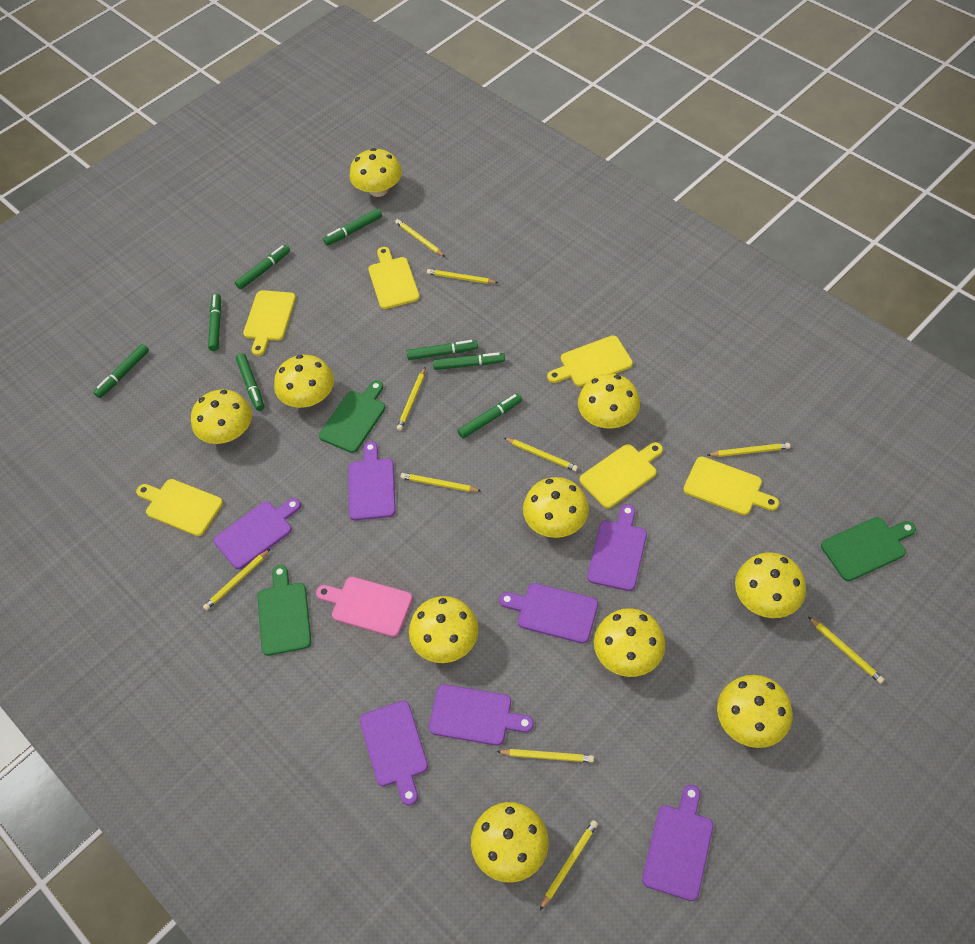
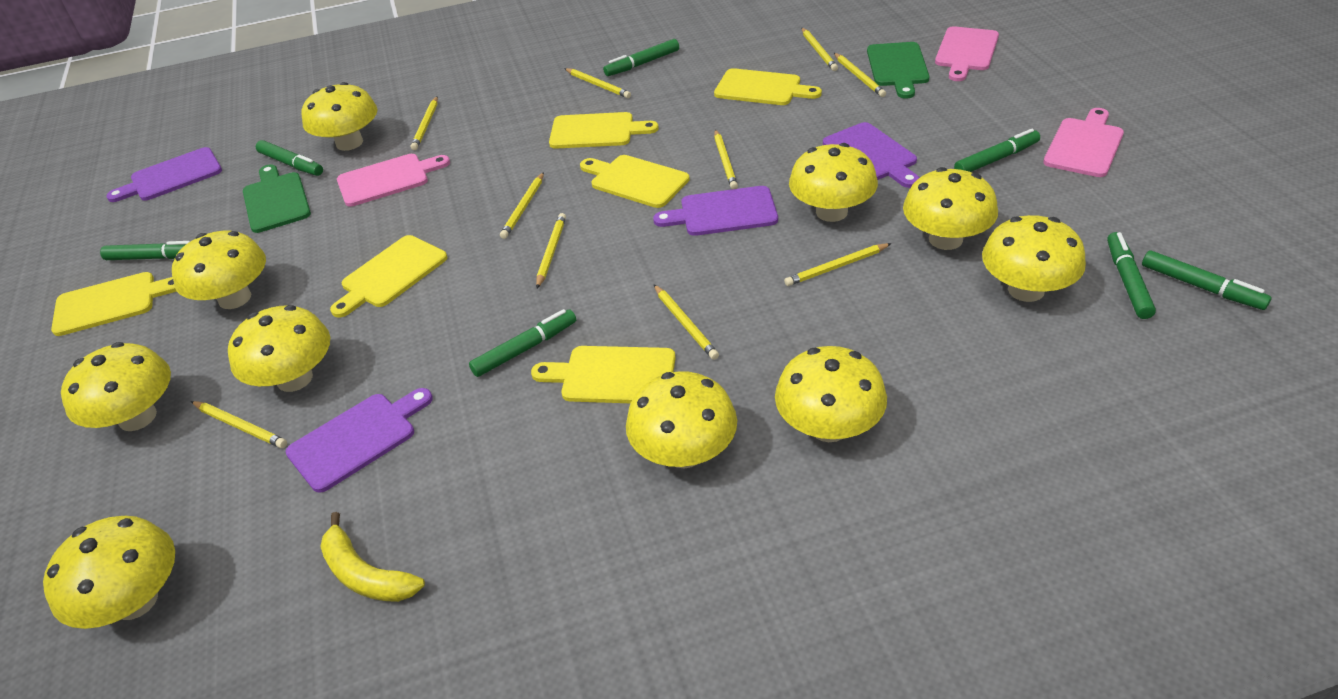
green cutting board: [257,565,311,656] [319,380,385,453] [821,517,916,581] = 3 -> [243,164,311,233] [867,42,929,99] = 2
green marker: [93,344,149,398] [208,293,221,351] [235,245,290,289] [236,353,264,411] [323,208,382,245] [406,340,478,360] [433,352,505,370] [458,393,522,438] = 8 -> [100,241,190,260] [256,140,323,176] [469,309,576,377] [603,39,679,76] [954,129,1040,172] [1107,232,1156,319] [1142,251,1272,310] = 7
pink cutting board: [316,577,413,637] = 1 -> [337,154,450,207] [935,26,999,81] [1043,108,1124,177] = 3
purple cutting board: [214,498,301,569] [348,441,396,520] [360,701,428,806] [429,684,534,746] [499,583,598,643] [587,504,647,591] [642,785,713,901] = 7 -> [106,147,222,202] [286,388,433,493] [653,186,778,236] [823,122,920,188] = 4
yellow banana: none = 0 -> [320,512,425,602] = 1

